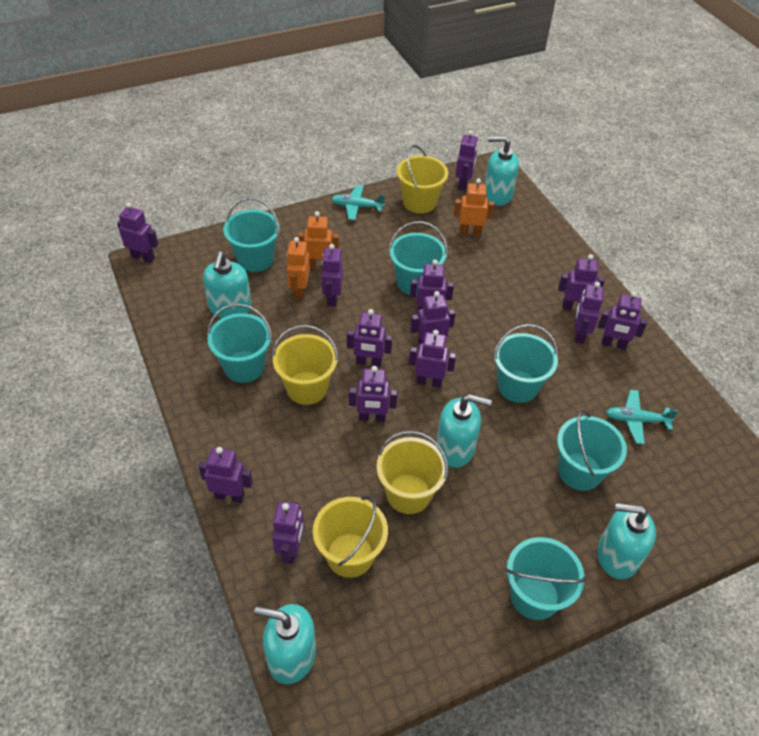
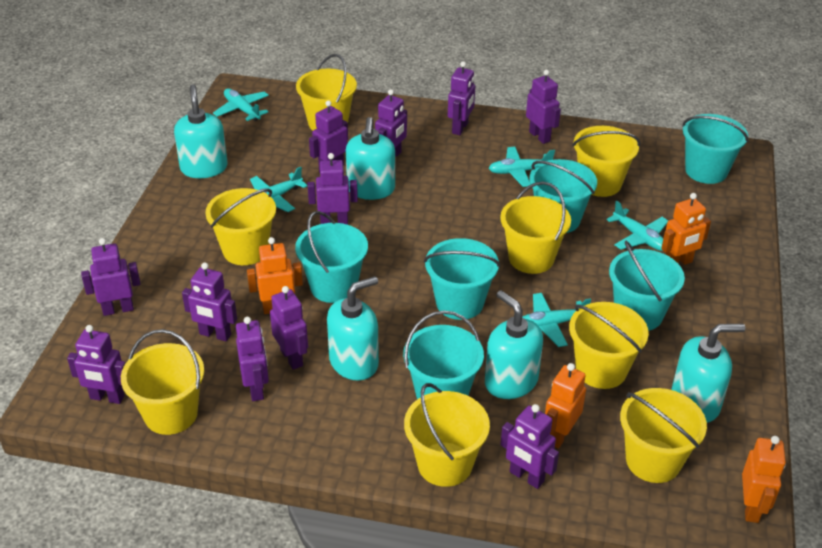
orange robot: [287,237,310,300] [297,211,339,269] [454,178,494,236] = 3 -> [247,237,303,314] [545,363,586,449] [661,193,711,265] [742,436,786,523] = 4
purple robot: [117,202,158,263] [199,447,253,503] [272,501,304,564] [321,244,343,307] [347,309,392,367] [349,366,397,422] [409,330,456,388] [410,259,454,314] [410,291,455,345] [456,130,478,191] [558,254,605,310] [574,282,604,344] [598,291,647,350] = 13 -> [67,325,126,404] [81,238,140,316] [182,262,237,341] [236,317,269,401] [270,286,308,370] [308,153,358,225] [309,100,348,172] [375,89,407,157] [448,61,475,135] [500,404,559,489] [526,70,561,144] = 11
turquoise plane: [331,185,385,220] [606,390,678,444] = 2 -> [213,88,269,121] [250,167,308,212] [489,147,555,187] [522,293,591,347] [607,201,668,251] = 5
yellow bucket: [272,325,339,405] [313,496,388,578] [376,431,448,514] [397,145,448,214] = 4 -> [121,329,204,435] [205,188,276,265] [296,54,357,131] [404,383,490,487] [500,182,571,274] [569,302,649,389] [572,126,641,197] [620,388,707,483] = 8

